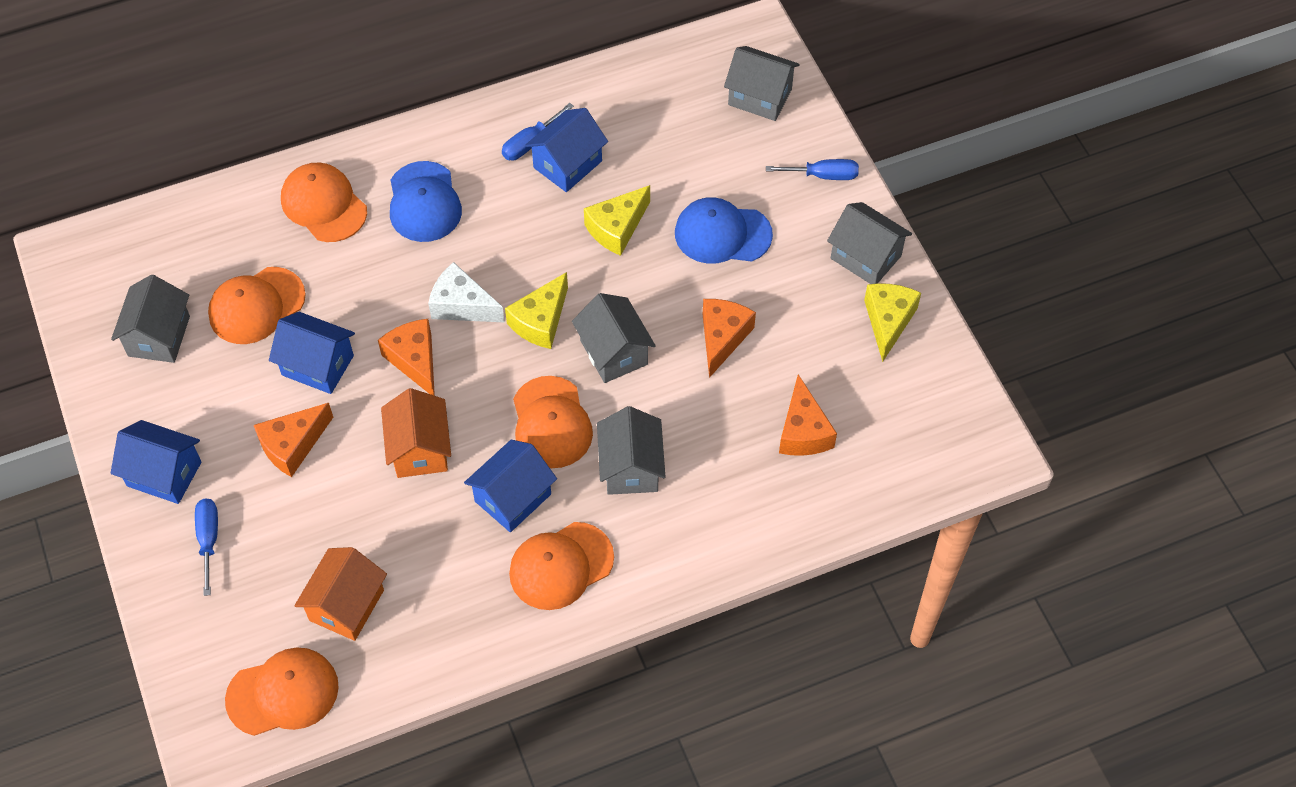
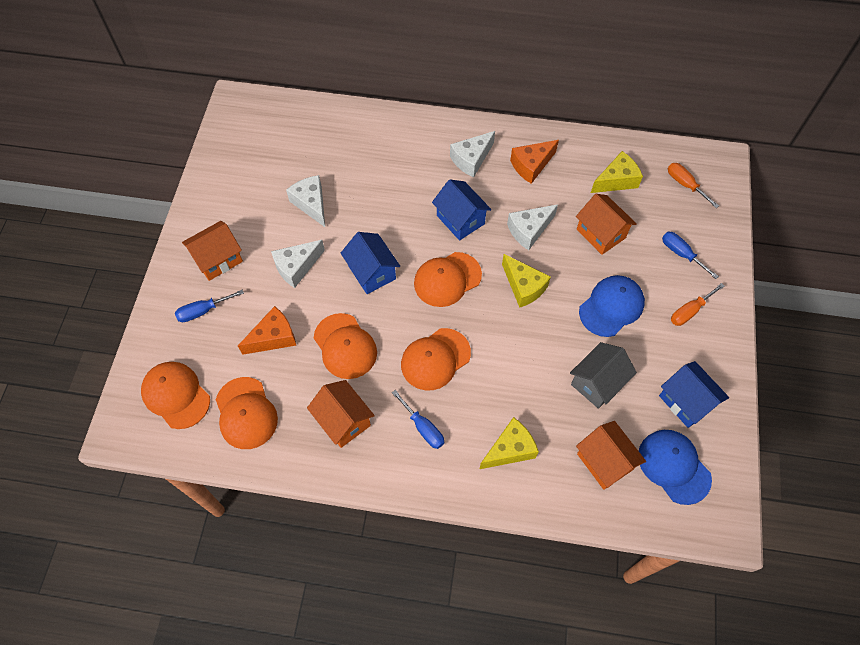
blue house: [111,420,201,504] [269,312,355,394] [464,440,557,532] [525,108,608,192] = 4 -> [341,232,400,294] [432,179,491,241] [659,361,729,428] = 3
grey house: [111,275,190,363] [572,293,656,383] [597,406,665,495] [724,46,800,121] [827,202,912,284] = 5 -> [570,342,637,409] = 1
orange cheese: [254,403,333,477] [378,319,435,396] [703,299,756,378] [779,374,837,456] = 4 -> [238,306,296,355] [510,140,559,184] = 2
orange house: [294,547,387,641] [381,388,451,478] = 2 -> [182,221,243,281] [307,380,375,448] [576,194,636,255] [576,421,646,490] = 4
orange screwdriver: none = 0 -> [668,163,719,208] [671,283,725,326] = 2
white cheese: [428,262,505,323] = 1 -> [271,240,325,288] [286,175,325,227] [450,131,495,178] [507,204,558,250] = 4

